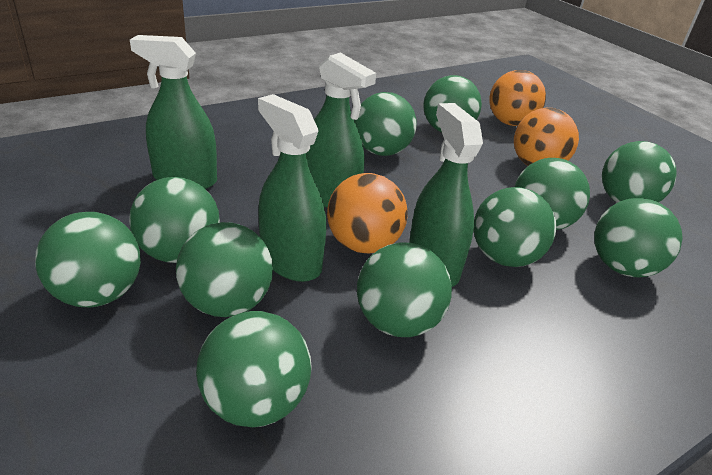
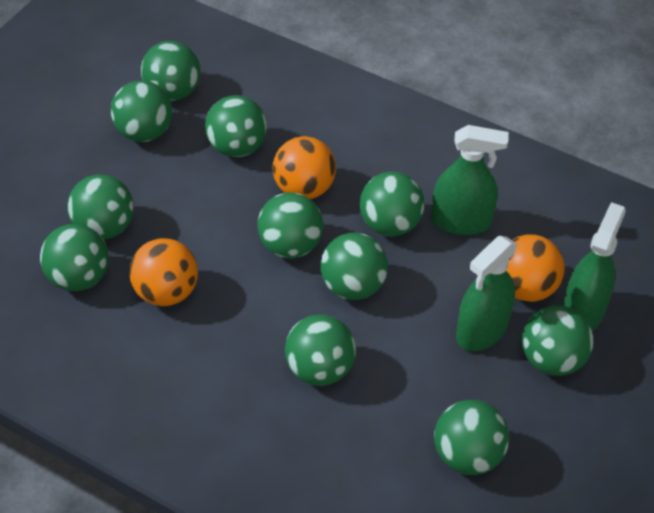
green spray bottle: [130,35,217,189] [258,94,326,282] [306,52,376,208] [409,103,483,287] = 4 -> [431,125,509,235] [456,236,518,351] [563,202,626,332] = 3

